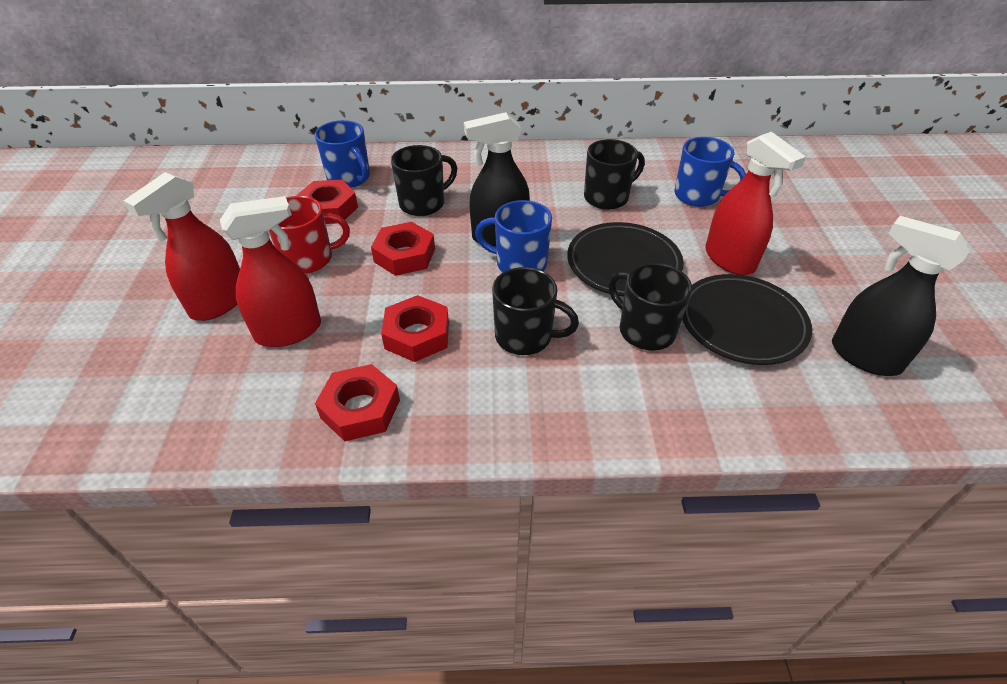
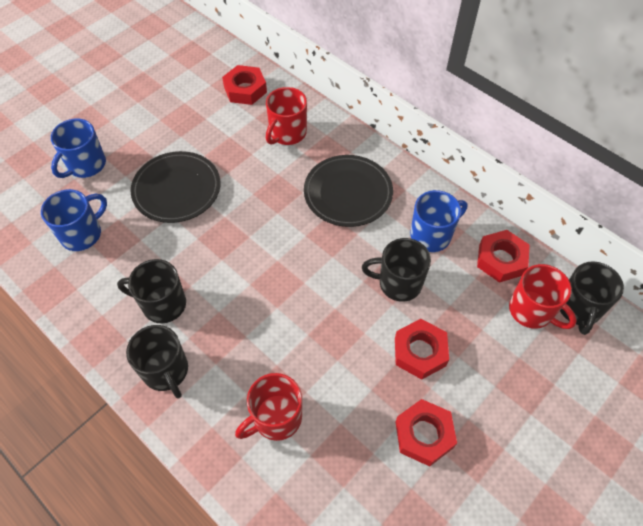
black spray bottle: [464,112,530,247] [832,216,969,376] = 2 -> none = 0
red mug: [269,196,350,274] = 1 -> [235,373,302,441] [266,87,307,145] [509,264,577,329] = 3
red spray bottle: [123,172,240,321] [220,196,321,347] [705,132,806,275] = 3 -> none = 0

